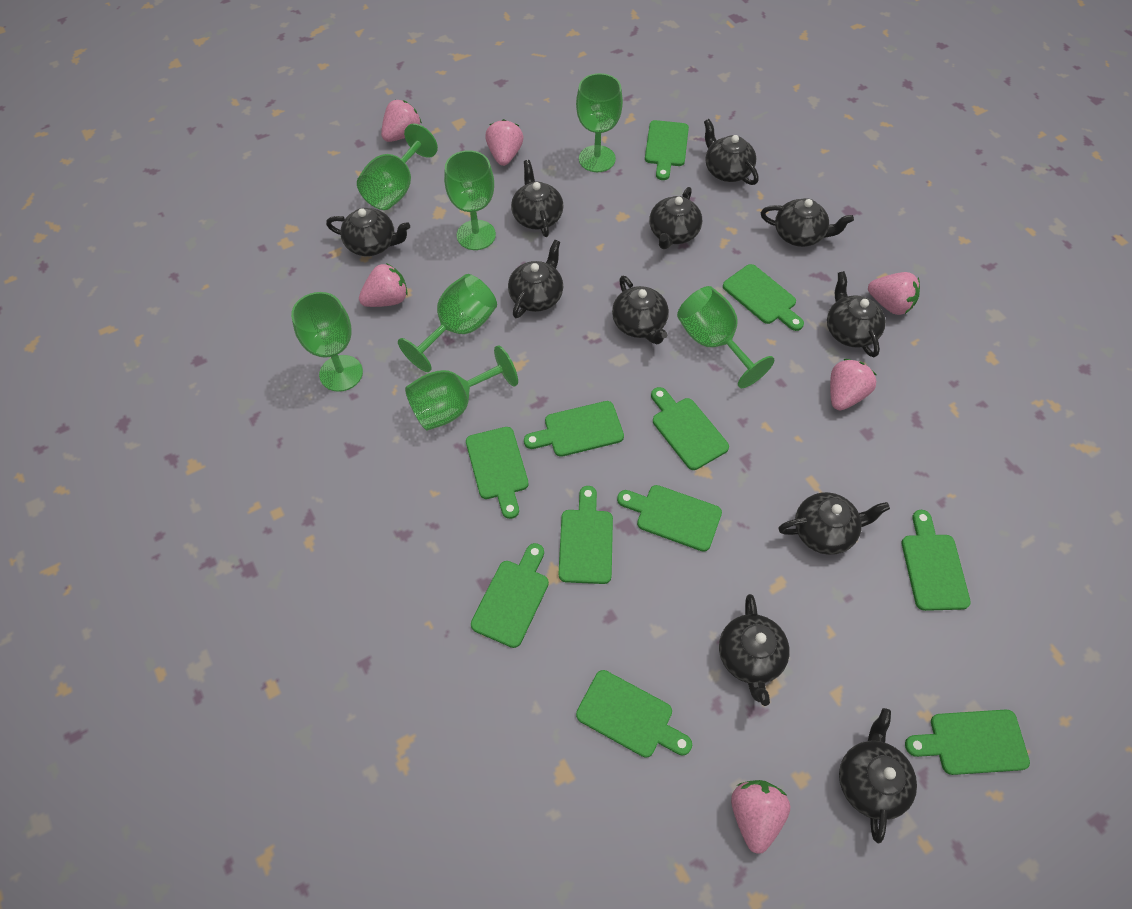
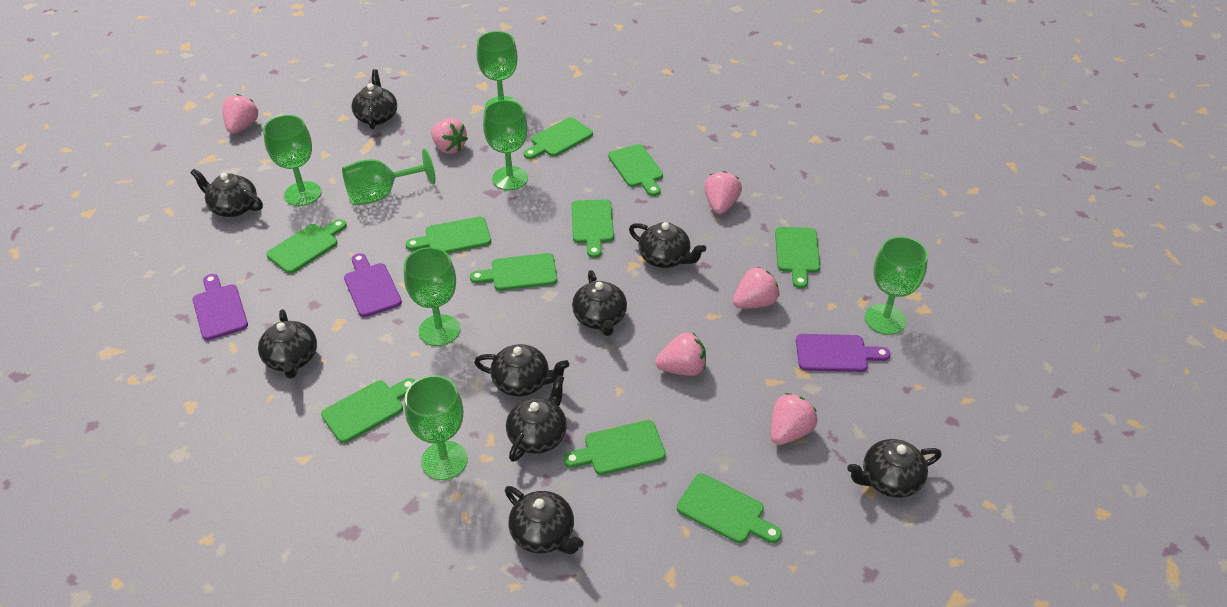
black teapot: [326,208,410,256] [508,240,563,318] [511,160,564,237] [612,276,669,345] [649,187,702,249] [704,119,759,185] [719,594,790,706] [761,198,854,247] [778,492,890,555] [827,271,886,357] [839,708,917,844] = 11 -> [190,169,263,217] [258,309,317,379] [352,69,397,129] [474,344,569,397] [505,486,584,554] [506,375,567,462] [572,270,627,336] [629,222,706,268] [847,439,942,498] = 9
green cutting board: [466,427,529,519] [471,543,549,648] [524,401,624,457] [558,486,613,584] [576,670,692,758] [617,485,722,552] [645,120,689,180] [651,387,729,470] [723,264,804,331] [902,510,971,611] [905,710,1030,775] = 11 -> [266,219,347,273] [321,378,415,443] [406,217,491,253] [470,253,557,291] [524,117,593,159] [563,420,666,475] [571,199,614,258] [608,144,663,196] [677,474,782,543] [775,227,820,288] = 10
purple cutting board: none = 0 -> [193,274,248,340] [344,253,402,317] [796,334,890,372] = 3

